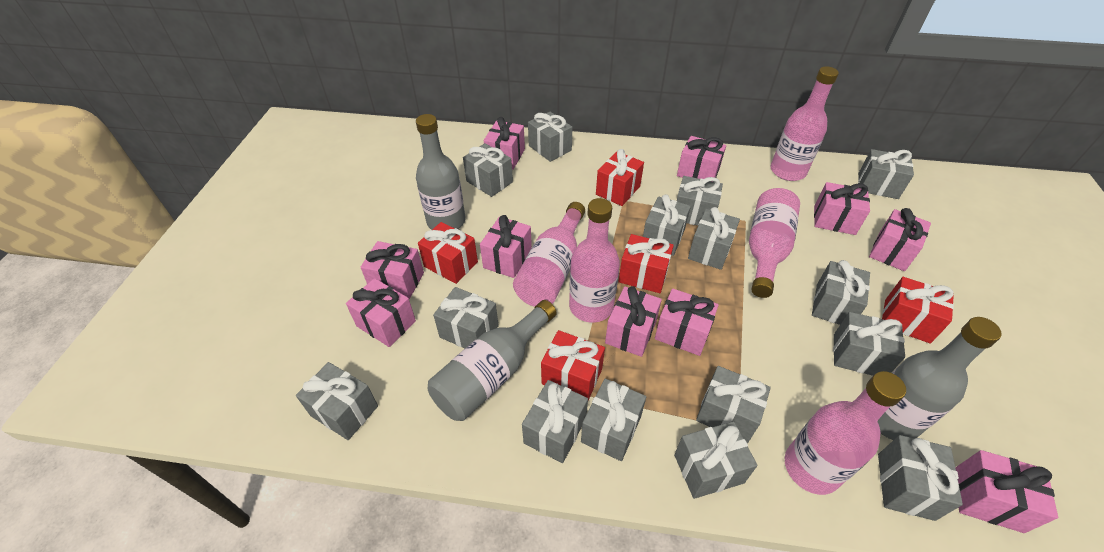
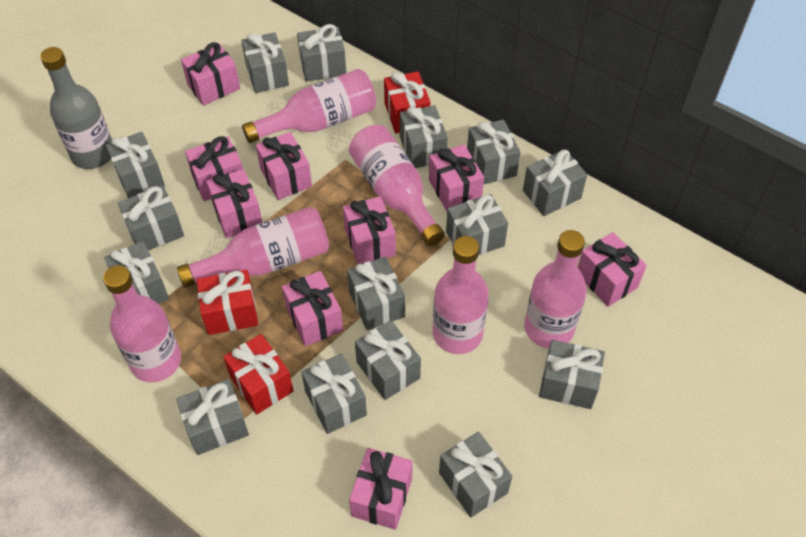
grey bottle: [416,114,466,230] [428,300,557,421] [877,317,1002,440] = 3 -> [40,47,112,169] = 1
pink bottle: [513,202,585,307] [569,198,620,323] [749,188,800,298] [771,66,839,181] [785,371,906,495] = 5 -> [103,265,181,382] [177,207,329,288] [242,69,376,143] [349,125,445,246] [433,236,489,354] [524,230,587,348] = 6
pink gift: [346,278,416,347] [360,241,424,299] [480,215,532,278] [484,117,525,170] [605,286,662,357] [655,288,719,356] [677,136,726,182] [814,182,870,235] [869,208,931,271] [955,450,1058,533] = 10 -> [181,42,240,106] [185,136,243,201] [206,169,263,238] [256,132,312,200] [282,271,343,346] [343,196,396,264] [349,448,413,530] [429,144,484,211] [578,232,647,307] = 9
red gift: [418,222,478,284] [541,330,605,400] [596,149,644,206] [618,234,674,293] [882,277,954,344] = 5 -> [197,270,258,335] [223,334,293,414] [384,71,430,133] = 3

